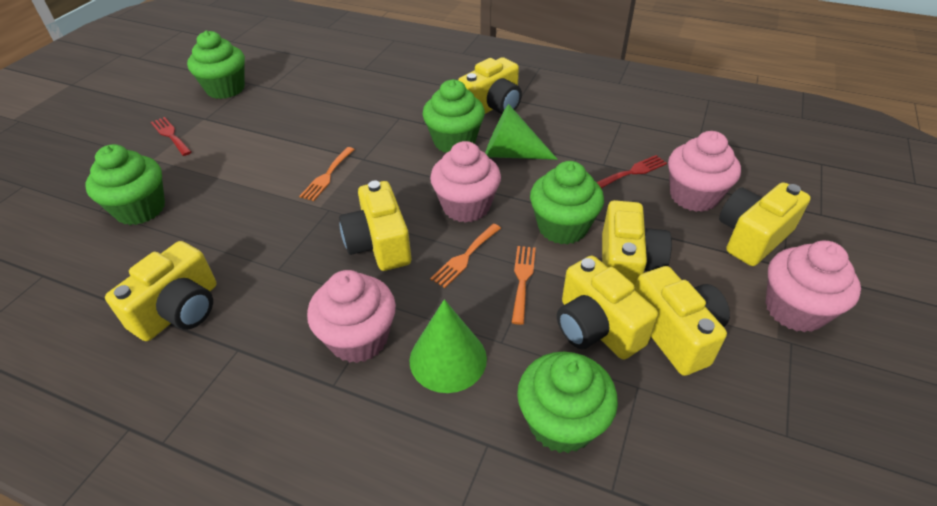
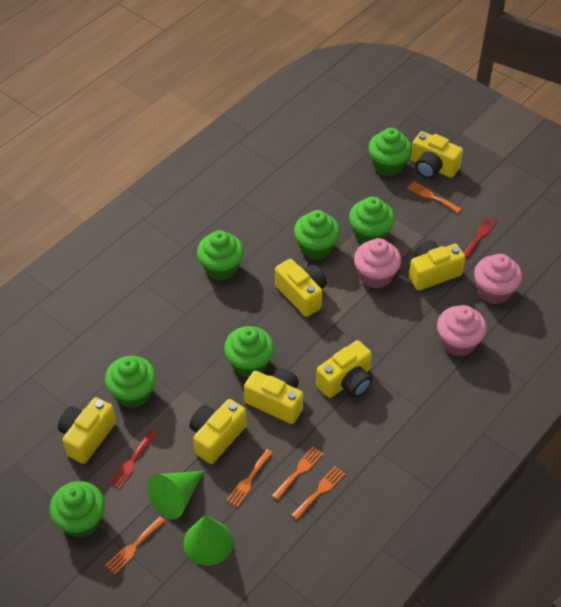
green cupcake: [86,144,165,225] [187,30,245,99] [422,80,485,153] [517,352,618,453] [530,161,604,245] = 5 -> [49,481,105,538] [105,356,156,408] [197,230,244,281] [224,326,274,378] [294,210,340,260] [349,197,395,244] [368,128,412,176] = 7
orange fork: [299,147,355,201] [430,223,501,288] [511,246,536,325] = 3 -> [105,516,165,574] [226,449,273,508] [272,446,324,500] [291,466,345,520] [408,182,461,213] = 5
pink cupcake: [307,270,396,363] [430,141,501,223] [668,131,741,212] [766,241,861,332] = 4 -> [354,238,401,289] [437,305,487,357] [474,254,522,304] = 3

